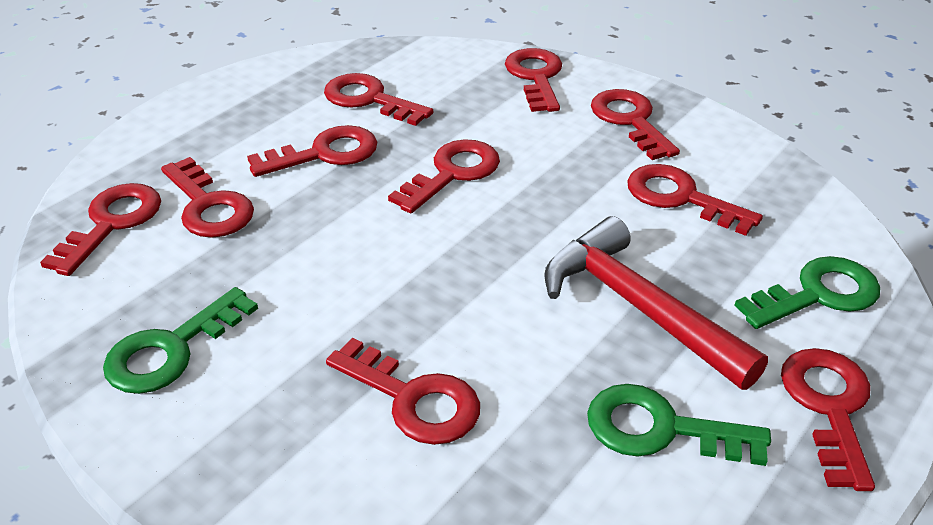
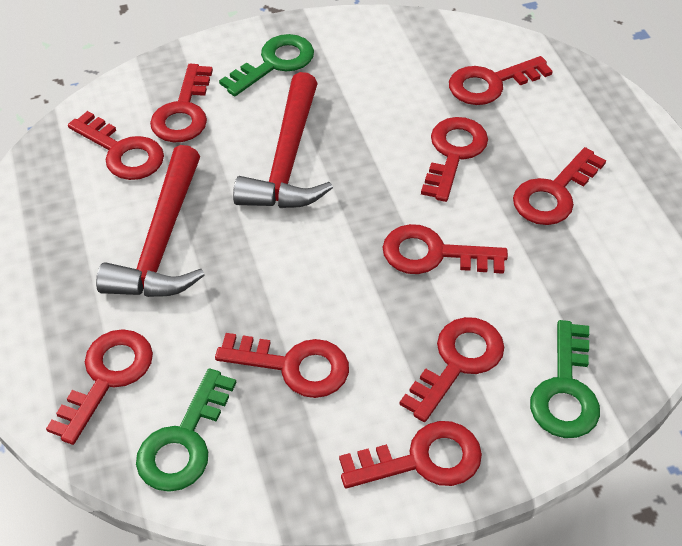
red hammer: [544,216,768,390] = 1 -> [96,145,205,297] [233,72,333,208] = 2

